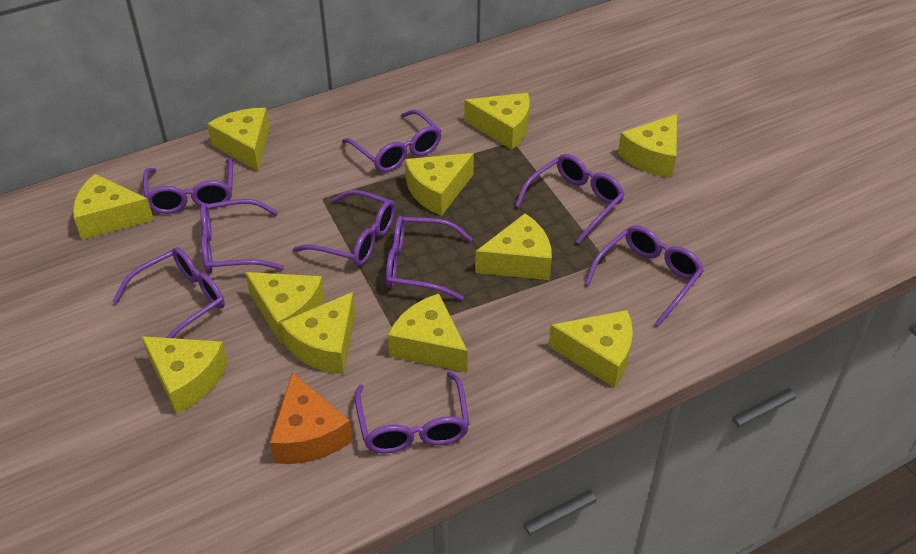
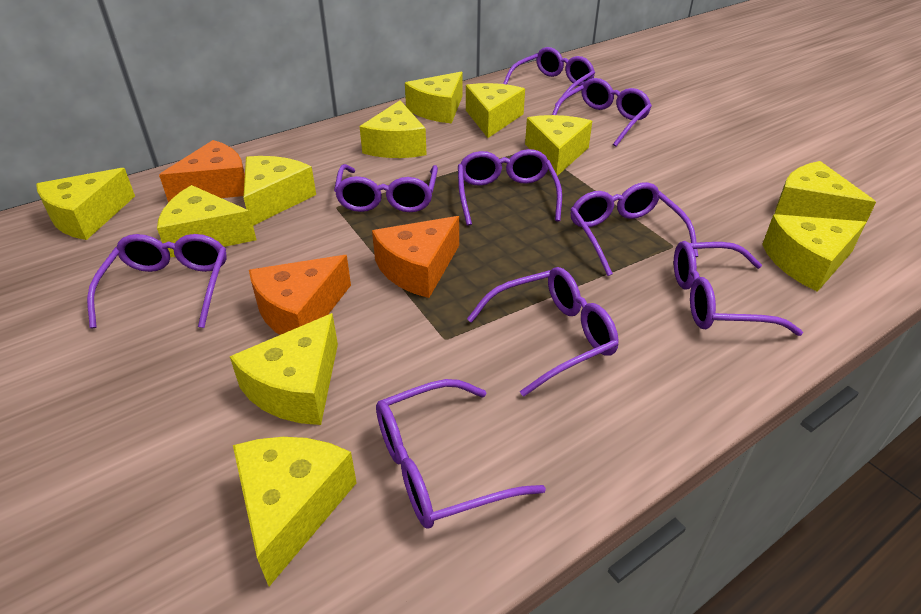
orange cheese: [270,372,353,464] = 1 -> [159,140,245,203] [249,255,351,335] [372,216,459,298] = 3

